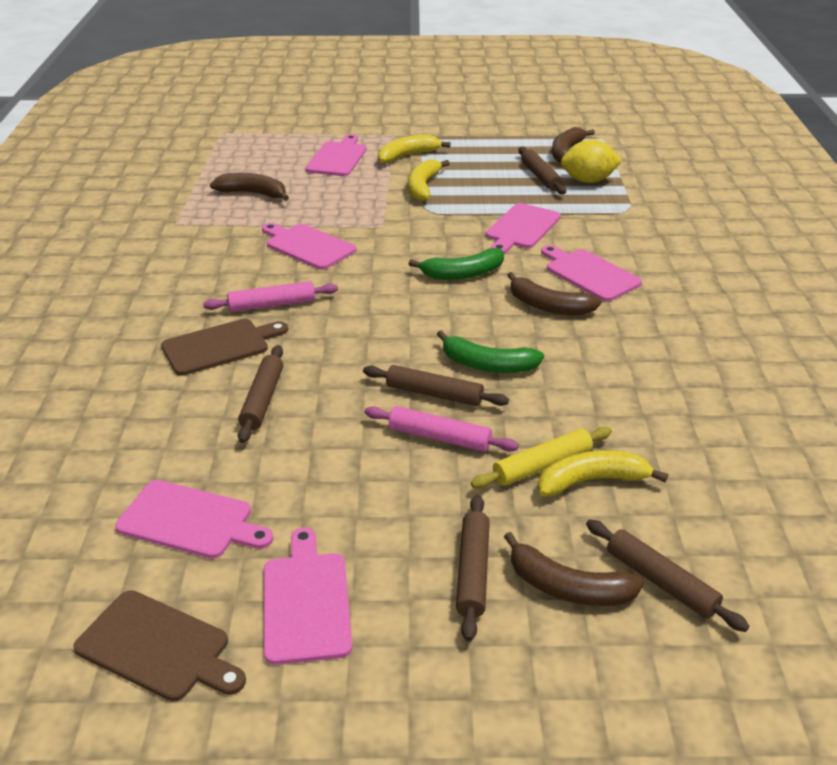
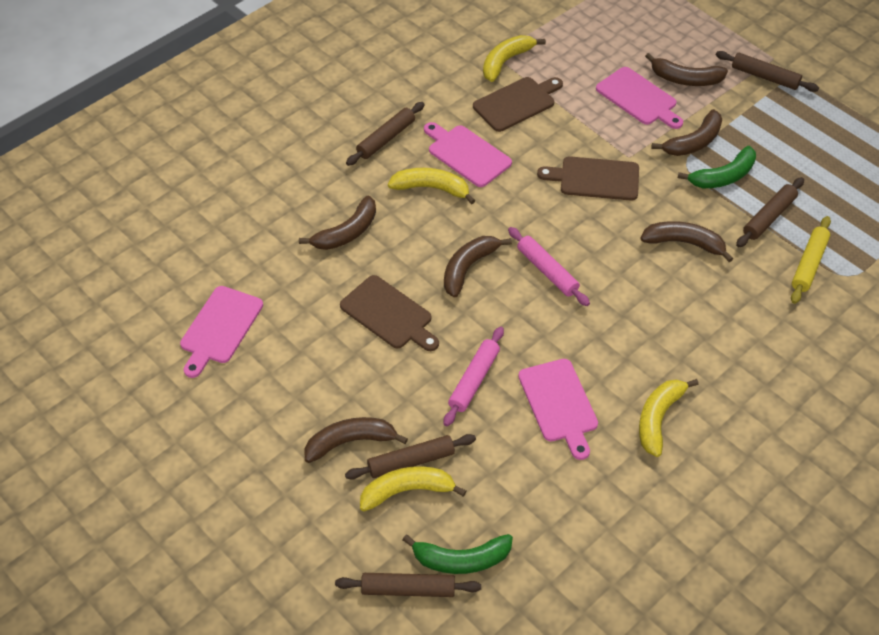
brown banana: [210,173,289,201] [504,532,644,606] [507,272,601,315] [552,127,595,163] = 4 -> [299,195,376,250] [304,417,408,463] [444,236,512,298] [640,221,733,262] [645,53,728,86] [651,109,722,156] = 6
brown cutting board: [73,590,246,701] [161,319,288,376] = 2 -> [340,275,439,351] [473,77,563,132] [537,156,639,201] = 3
pink cutting board: [115,480,273,559] [262,223,356,270] [264,527,352,665] [306,134,366,176] [486,203,561,254] [541,245,642,302] = 6 -> [180,286,263,378] [424,122,512,187] [518,359,598,460] [596,67,683,129] = 4
yellow banana: [378,135,451,164] [408,159,450,201] [538,450,668,497] = 3 -> [360,466,466,512] [388,168,475,204] [483,35,546,82] [639,379,699,457] = 4
yellow lemon: [561,139,622,183] = 1 -> none = 0

